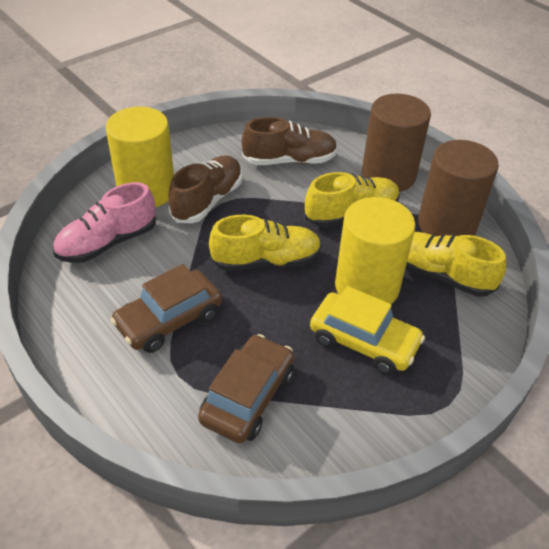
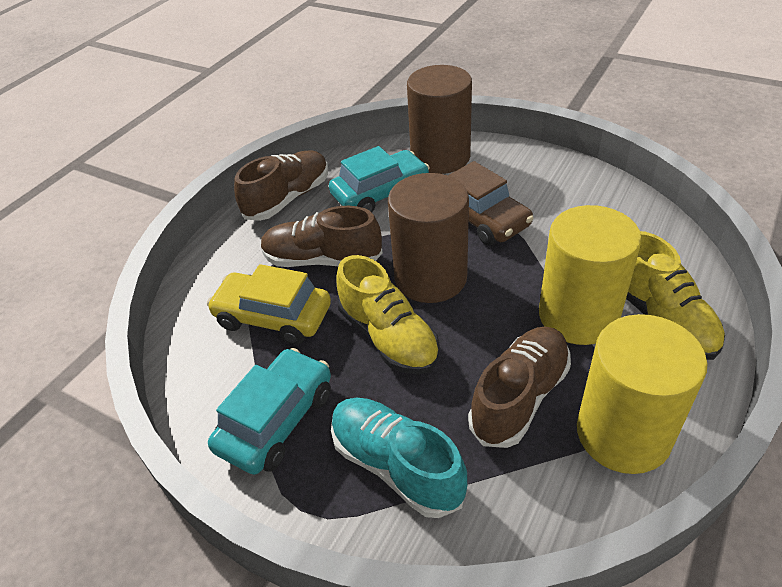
brown car: [110,264,222,353] [198,334,294,443] = 2 -> [448,161,534,245] = 1
brown shoe: [168,155,242,223] [242,117,338,165] = 2 -> [234,150,328,221] [261,206,383,267] [468,326,571,448] = 3
pink shoe: [53,182,156,263] = 1 -> none = 0
turquoise car: none = 0 -> [208,348,331,475] [329,146,430,212] = 2
turquoise shoe: none = 0 -> [331,397,467,518] = 1
yellow shoe: [209,215,322,271] [305,172,400,227] [405,232,506,297] = 3 -> [336,255,440,375] [626,231,725,360] = 2

